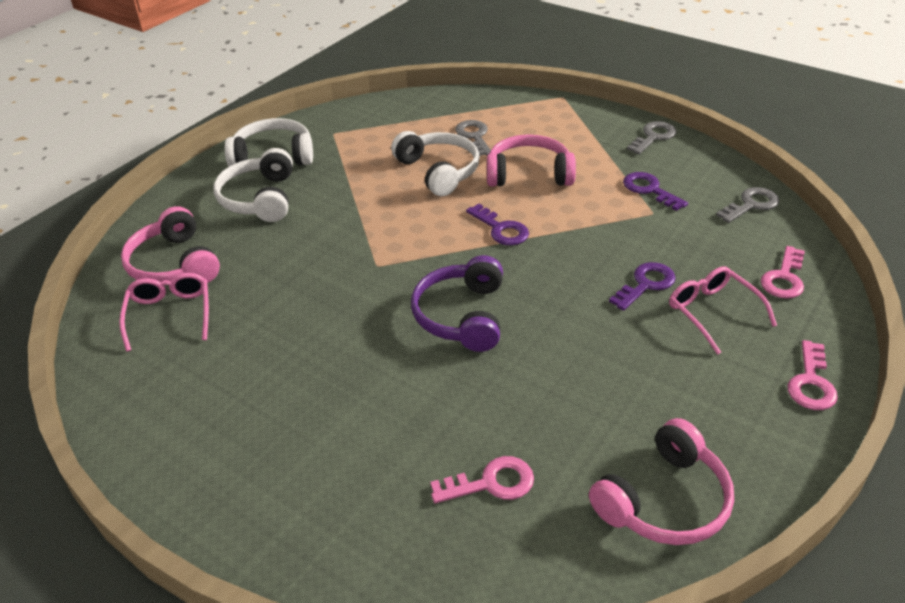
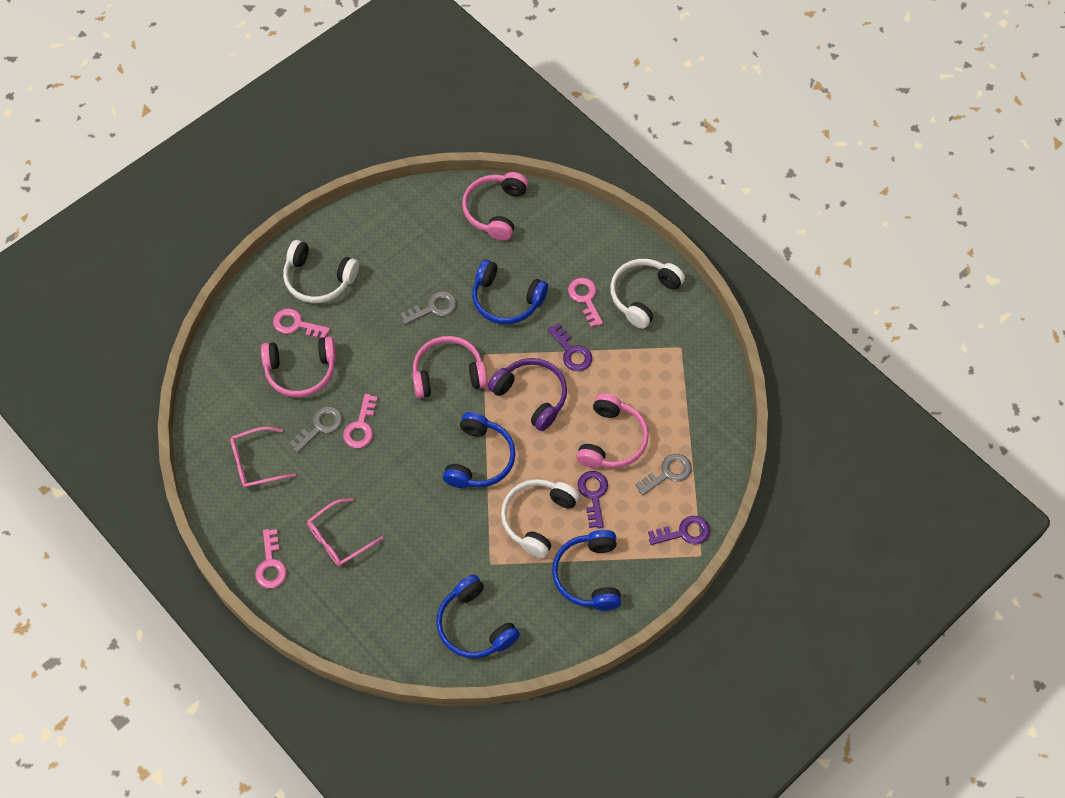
blue headphones: none = 0 -> [436,575,520,658] [443,412,516,488] [472,259,548,324] [552,530,621,611] = 4
pink headphones: [121,206,220,283] [487,135,576,187] [589,418,734,545] = 3 -> [261,336,336,397] [412,336,488,399] [462,172,528,241] [576,393,649,469] = 4
pink key: [430,456,534,503] [761,246,805,299] [787,340,838,410] = 3 -> [255,529,287,588] [273,308,330,338] [343,394,378,448] [568,278,603,327] = 4

